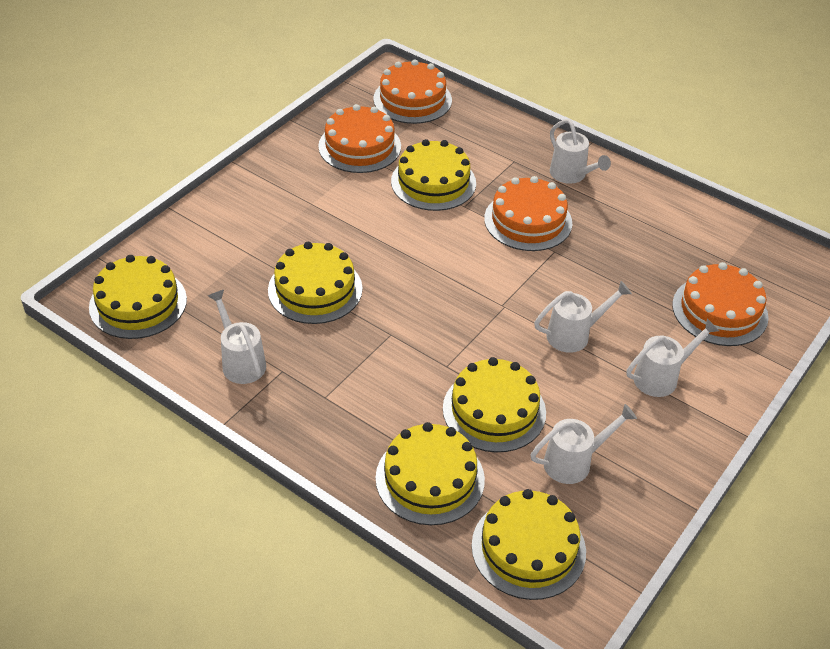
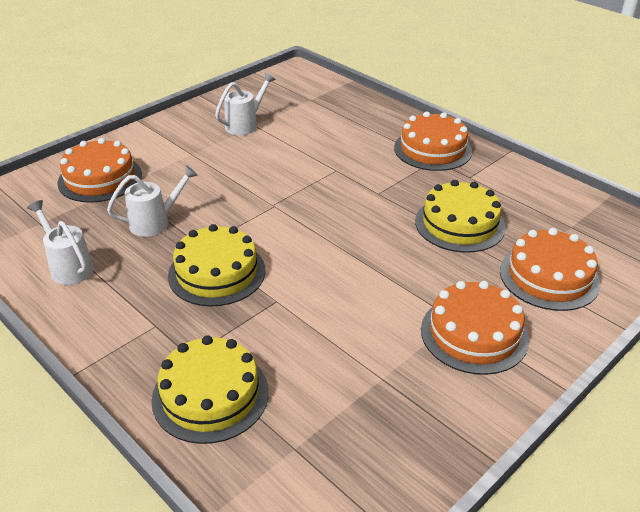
white watering can: [208,290,266,384] [531,404,637,484] [534,281,632,353] [550,119,611,184] [627,318,719,397] = 5 -> [27,200,94,285] [107,165,198,237] [215,73,276,135] = 3
yellow cake: [89,255,187,339] [268,242,363,324] [375,422,485,525] [391,139,476,211] [443,357,546,452] [472,489,586,600] = 6 -> [152,335,269,444] [168,224,266,306] [415,180,506,253] = 3

